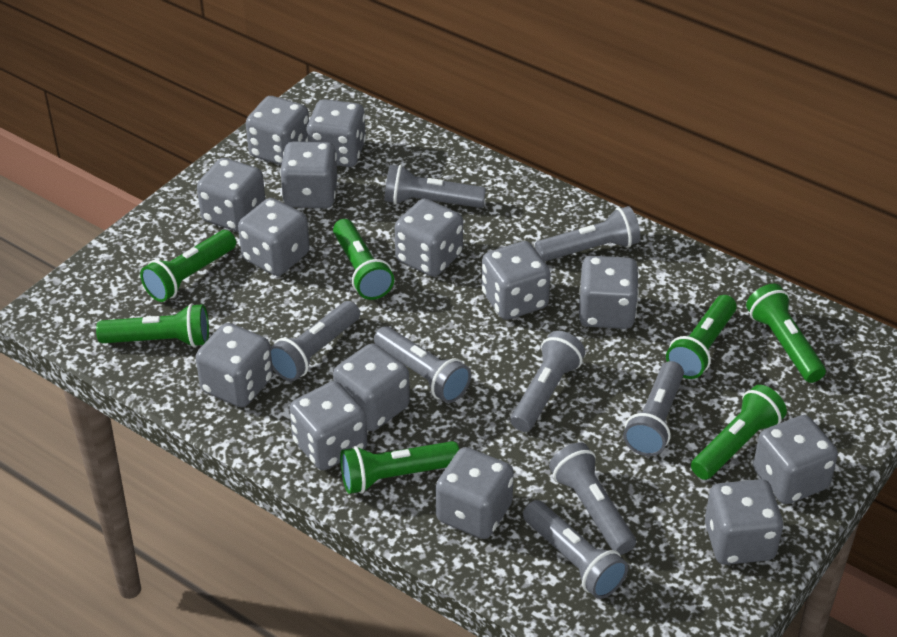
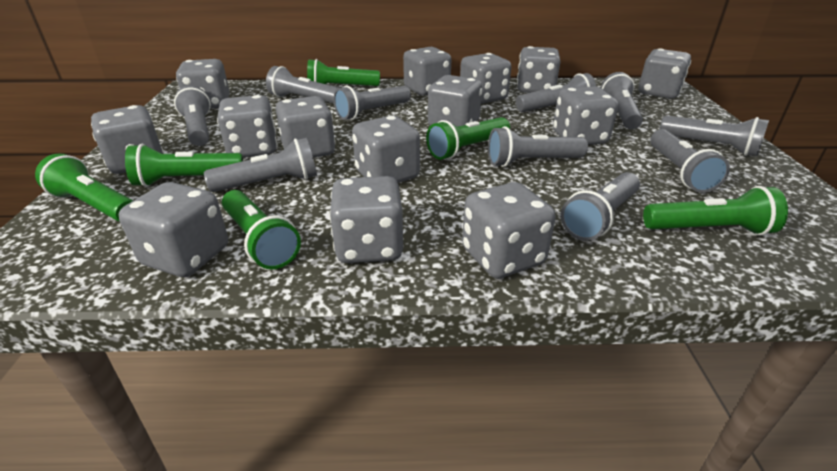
green flashlight: [96,303,209,347] [140,230,236,302] [333,219,394,300] [340,441,459,494] [666,295,737,379] [691,385,787,480] [746,284,826,383] = 7 -> [35,153,133,222] [125,144,243,187] [222,190,301,270] [307,59,380,86] [426,117,510,160] [643,186,788,235] = 6
grey flashlight: [270,301,360,381] [374,326,471,403] [384,165,486,208] [510,331,585,432] [523,500,628,599] [535,206,640,261] [549,442,636,555] [623,361,684,456] = 8 -> [174,85,211,146] [204,138,317,192] [266,66,339,104] [333,86,411,120] [488,126,588,167] [516,73,596,112] [561,172,640,241] [601,72,643,129] [650,129,730,193] [660,116,769,156] = 10

